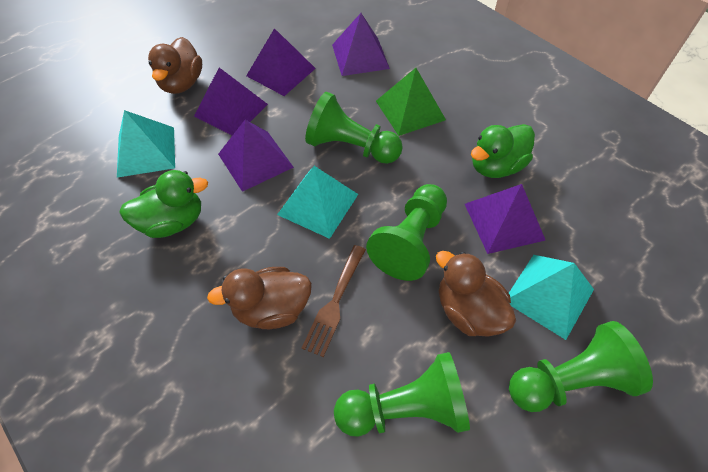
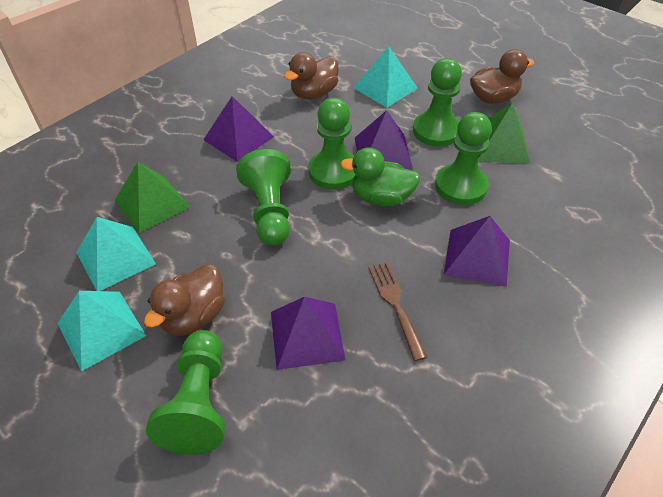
green duck: [119,170,208,238] [471,124,535,178] = 2 -> [340,147,420,206] = 1
green pawn: [305,92,403,164] [334,352,470,437] [366,184,447,281] [509,321,653,412] = 4 -> [146,330,225,454] [236,149,291,245] [308,98,356,190] [413,58,462,147] [435,112,492,205] = 5
green pyramid: [376,68,446,136] = 1 -> [114,162,190,233] [478,103,530,164] = 2
purple pyramid: [194,68,268,135] [218,120,294,192] [246,28,316,96] [332,13,390,76] [465,184,546,254] = 5 -> [203,96,274,162] [271,297,346,370] [355,110,413,169] [444,216,510,287] = 4

